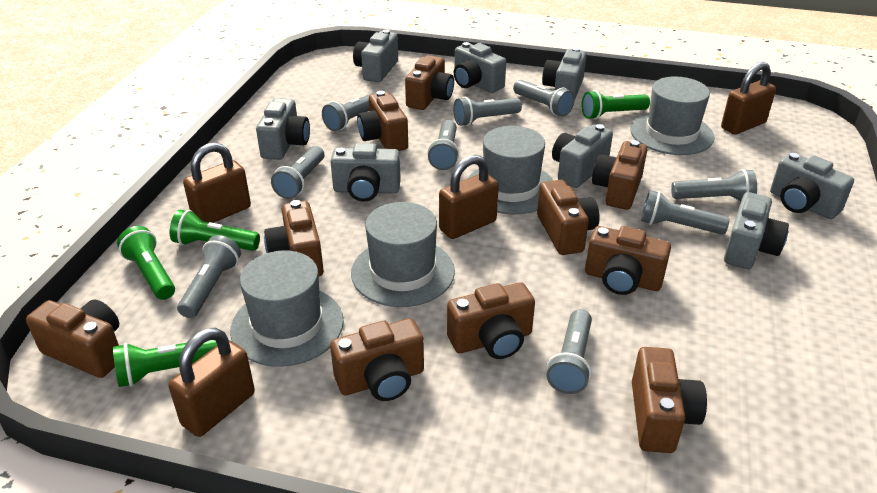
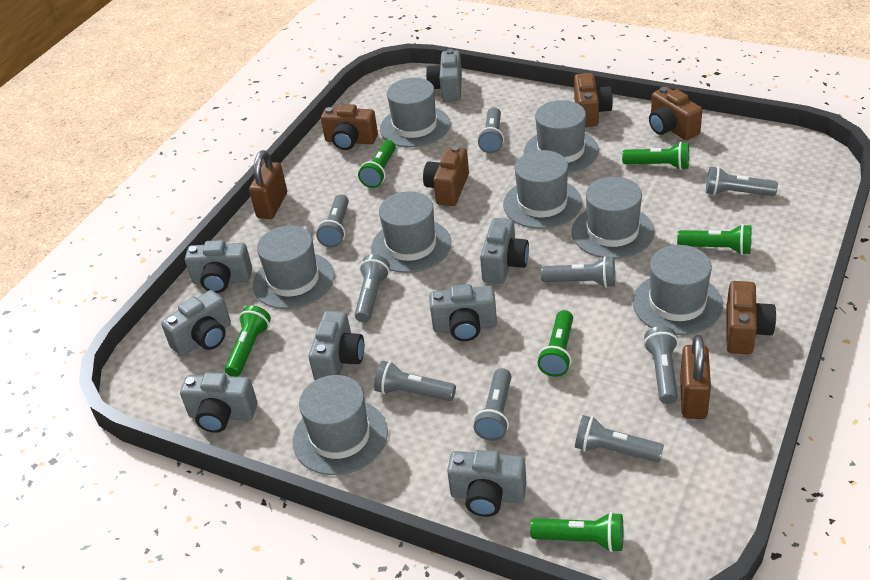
brown camera: [26,300,119,378] [264,200,324,276] [330,318,424,401] [357,91,408,151] [405,55,454,110] [447,282,535,359] [537,180,600,255] [585,226,671,295] [592,140,648,210] [632,347,707,453] = 10 -> [321,104,378,150] [423,146,469,206] [574,73,613,127] [649,87,702,140] [726,281,776,354] = 5
brown padlock: [168,328,255,437] [183,143,251,223] [439,155,499,239] [721,62,776,134] = 4 -> [249,150,287,219] [680,335,711,419] = 2
green flashlight: [113,340,217,387] [117,226,175,300] [170,210,260,251] [582,90,650,120] = 4 -> [225,305,271,377] [358,140,396,188] [530,512,623,552] [538,310,573,377] [622,142,689,170] [677,224,751,255] = 6
grey hat: [230,250,344,367] [351,202,455,307] [469,126,554,214] [630,77,715,155] = 4 -> [253,226,334,309] [293,375,388,475] [371,191,451,273] [380,78,450,147] [503,150,582,229] [524,100,599,173] [572,177,655,259] [632,245,723,335] = 8

